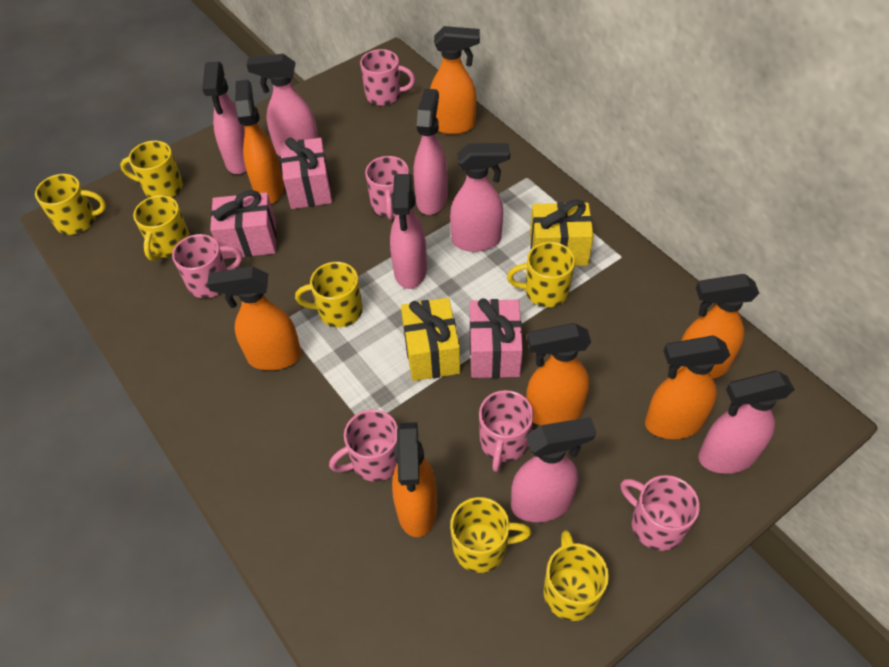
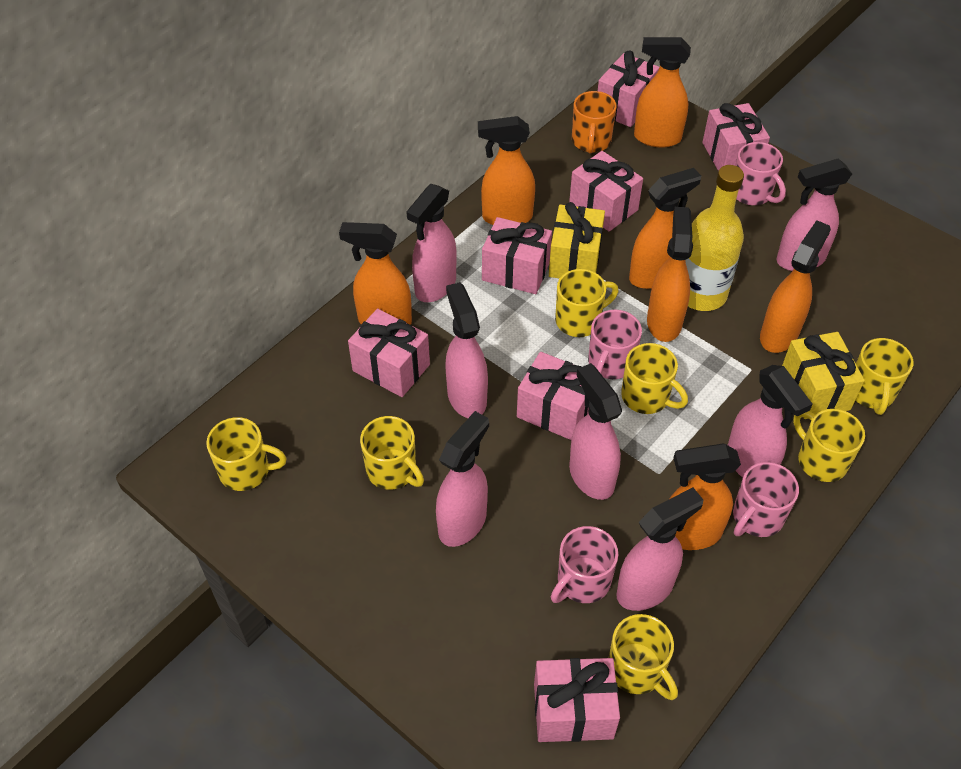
orange mug: none = 0 -> [572,91,617,154] = 1
pink gift: [210,190,277,259] [280,137,332,209] [470,298,523,378] = 3 -> [348,309,430,397] [482,217,552,294] [517,352,589,440] [534,658,620,742] [569,151,643,231] [598,51,659,127] [702,103,770,171] = 7
pink mug: [172,234,242,298] [329,409,398,482] [360,49,415,106] [365,156,409,220] [479,390,534,472] [621,475,700,551] = 6 -> [551,526,618,603] [588,310,642,379] [733,462,799,537] [735,142,786,205] = 4
yellow bottle: none = 0 -> [686,165,744,311] = 1

